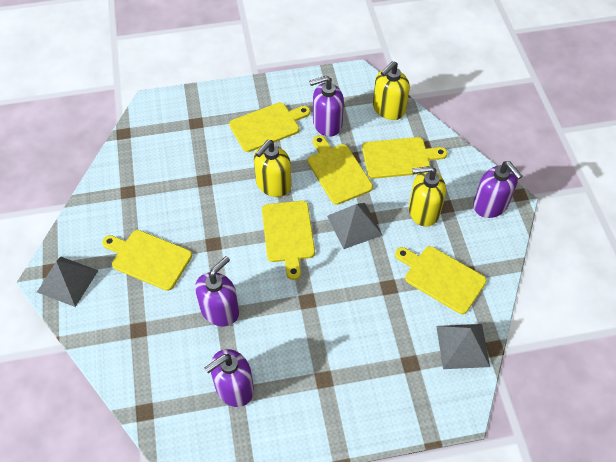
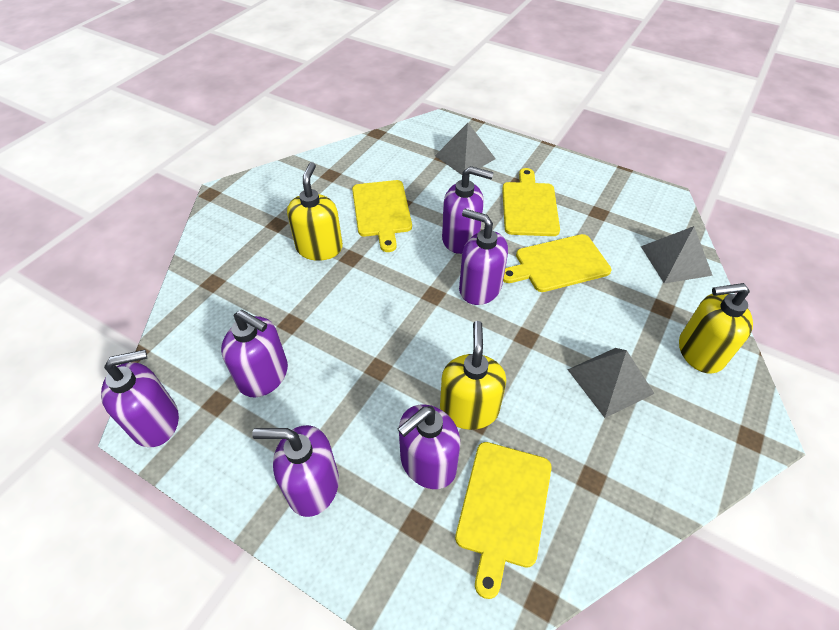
purple soap dispenser: [195,256,239,326] [204,349,254,407] [309,76,344,137] [473,161,522,218] = 4 -> [101,349,179,447] [221,310,288,397] [252,425,339,517] [398,404,460,489] [442,166,494,254] [459,209,508,305] = 6
yellow cutting board: [102,230,192,291] [229,102,310,152] [262,201,315,280] [308,135,373,205] [362,137,448,179] [395,246,487,314] = 6 -> [352,180,412,252] [455,442,551,599] [502,168,560,236] [503,234,612,292] = 4

